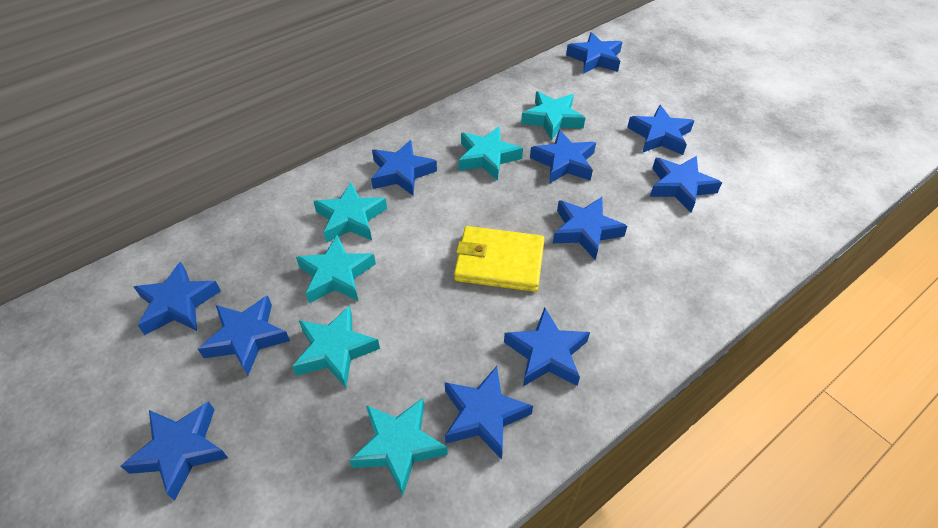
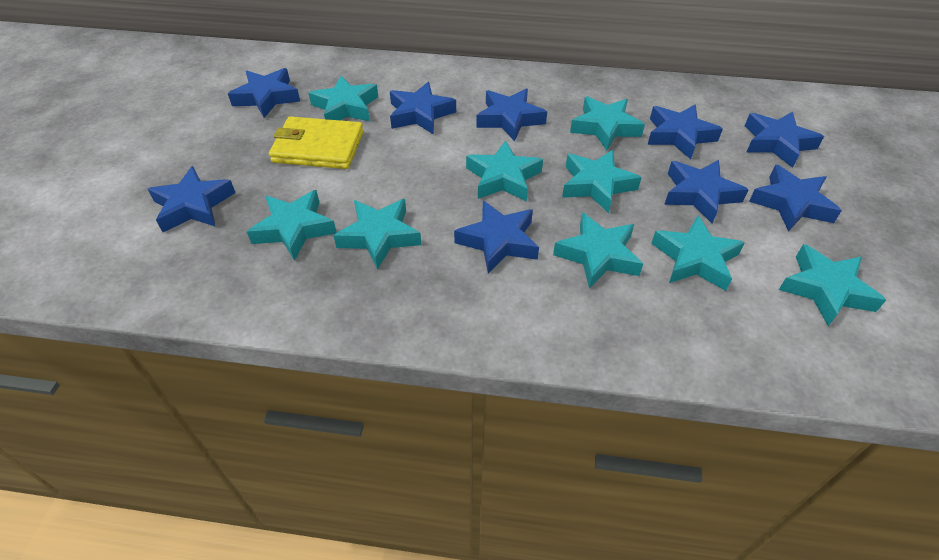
blue star: [121,401,228,501] [134,261,221,335] [198,295,290,375] [371,140,437,196] [445,366,533,459] [504,307,590,386] [530,130,596,184] [553,197,627,260] [566,32,622,74] [627,105,694,155] [650,156,722,212] = 11 -> [148,166,236,232] [228,68,300,118] [390,82,456,134] [454,201,539,274] [476,89,547,141] [647,104,723,159] [664,160,749,223] [745,111,824,168] [749,165,842,231] = 9
turquoise star: [292,305,380,387] [296,235,376,303] [313,182,387,243] [349,398,448,495] [459,126,523,181] [521,91,585,140] = 6 -> [247,190,337,261] [308,76,378,121] [333,199,421,270] [466,140,543,201] [553,213,643,288] [562,150,642,213] [570,96,645,150] [651,215,745,291] [779,244,886,326] = 9

